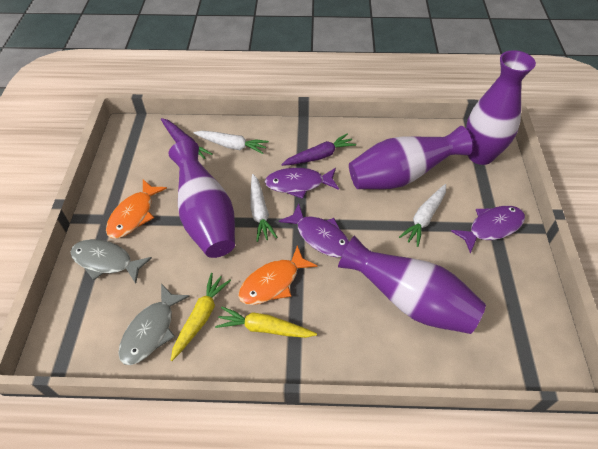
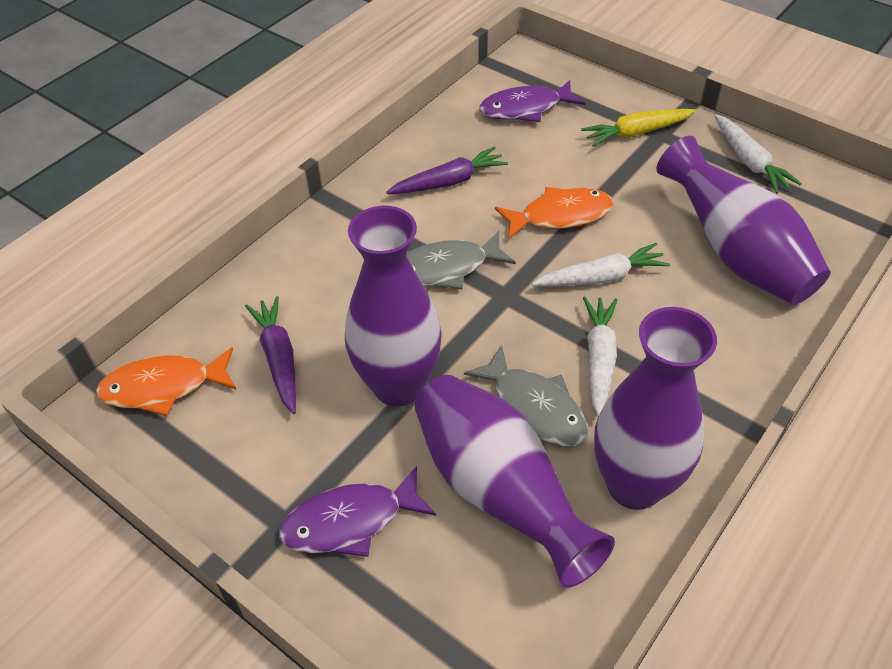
purple fish: [265,168,339,199] [279,204,349,257] [451,206,525,254] = 3 -> [279,466,436,557] [479,80,585,122] = 2
yellow carrot: [171,273,231,361] [215,307,317,338] = 2 -> [581,109,696,147] = 1

